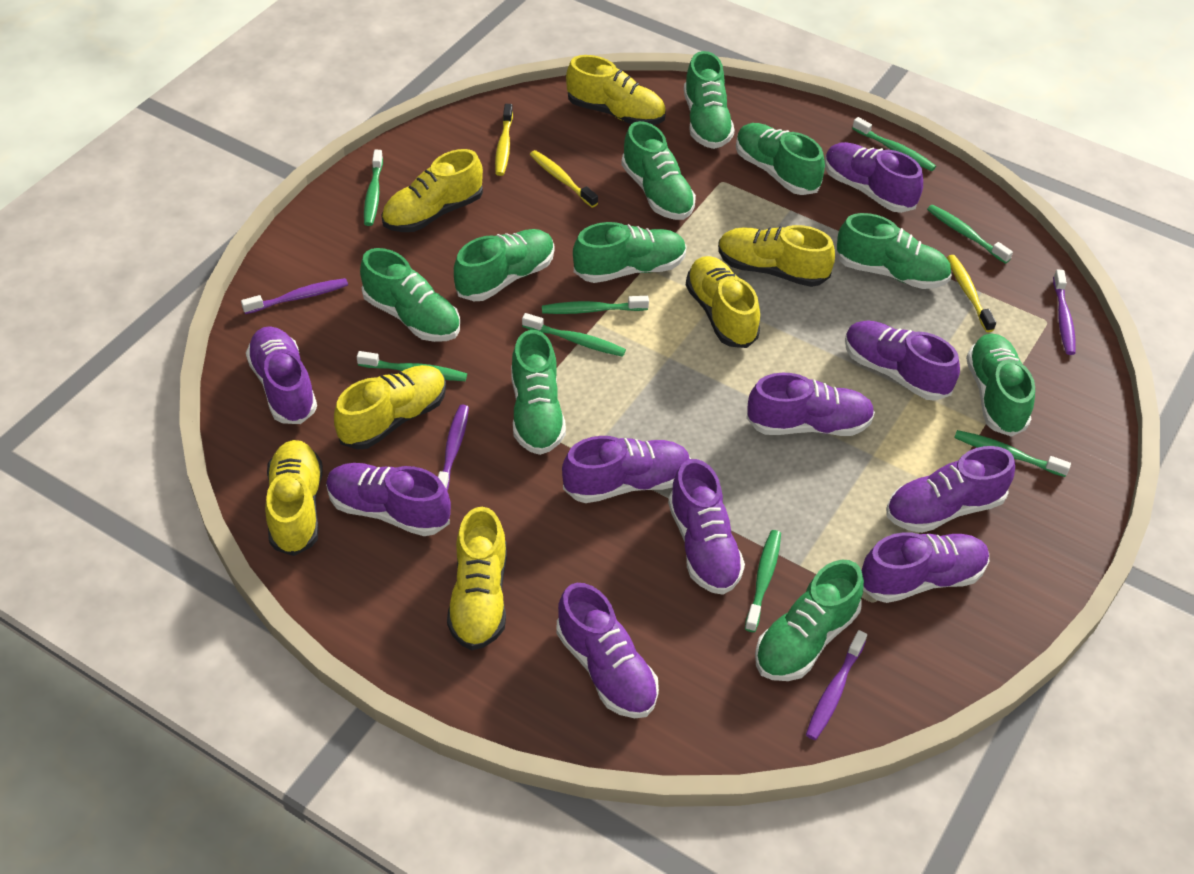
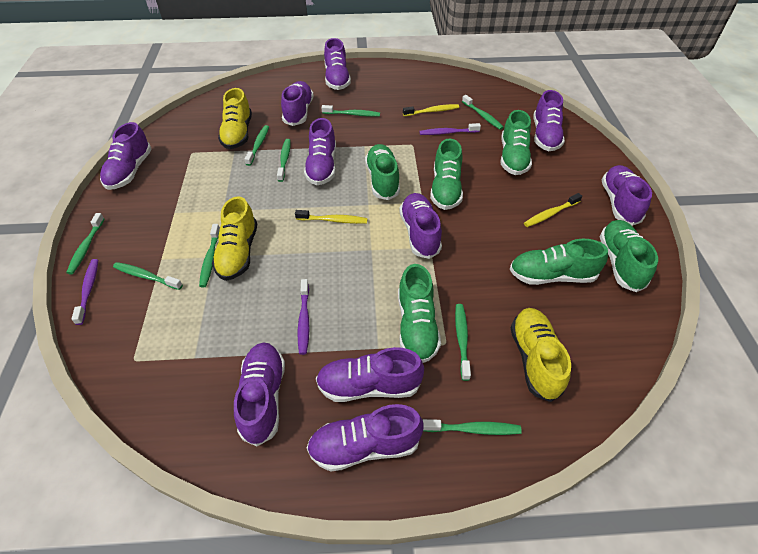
green shoe: [360,248,460,342] [454,229,554,301] [511,330,566,455] [573,222,687,283] [621,121,696,220] [684,51,735,149] [736,123,825,195] [755,560,864,681] [836,213,952,289] [966,334,1035,437] = 10 -> [365,144,400,200] [398,264,441,363] [430,139,463,210] [501,110,532,175] [510,239,608,285] [600,220,658,292] = 6
green toothbrush: [357,351,467,381] [364,150,383,226] [522,313,626,357] [542,296,649,314] [745,530,781,632] [852,117,936,171] [927,205,1013,264] [954,430,1071,477] = 8 -> [66,213,105,274] [113,262,183,290] [199,224,220,287] [245,125,269,166] [277,139,291,182] [321,105,380,117] [423,419,522,435] [455,304,471,381] [462,95,504,130] = 9
purple toothbrush: [241,278,348,314] [438,405,469,491] [806,630,867,740] [1053,270,1076,355] = 4 -> [72,259,98,325] [298,279,310,355] [419,123,481,135] = 3
yellow shoe: [265,440,323,556] [334,365,446,449] [381,149,483,232] [447,507,507,650] [566,55,666,125] [686,256,760,348] [718,225,835,287] = 7 -> [212,196,257,281] [218,88,252,149] [510,308,571,402] = 3

